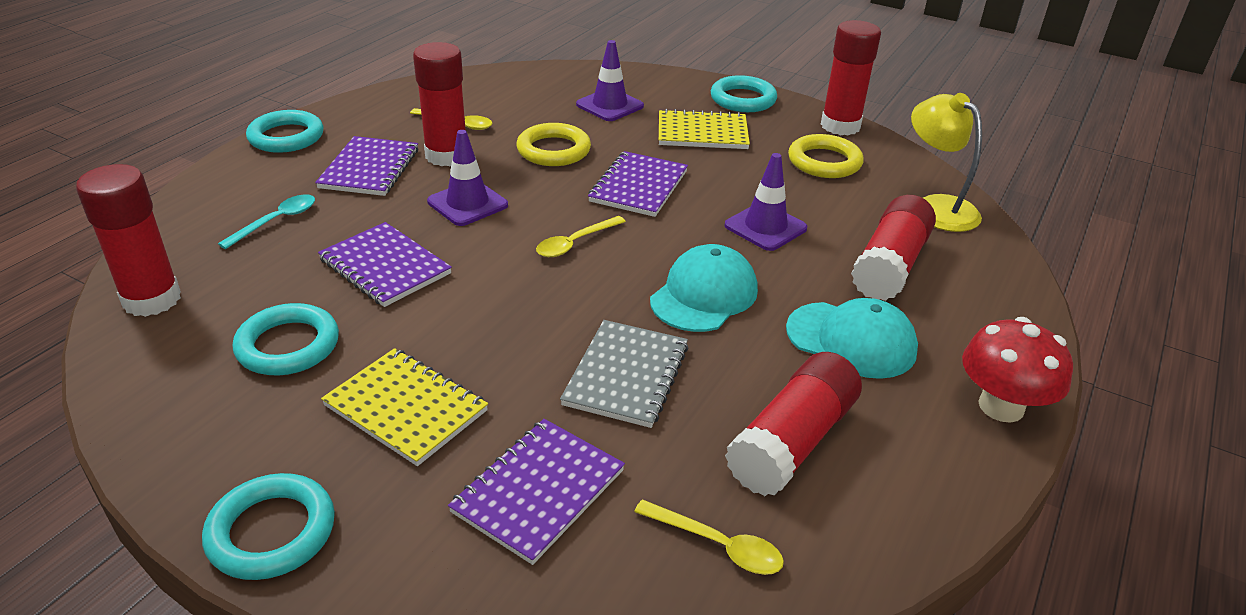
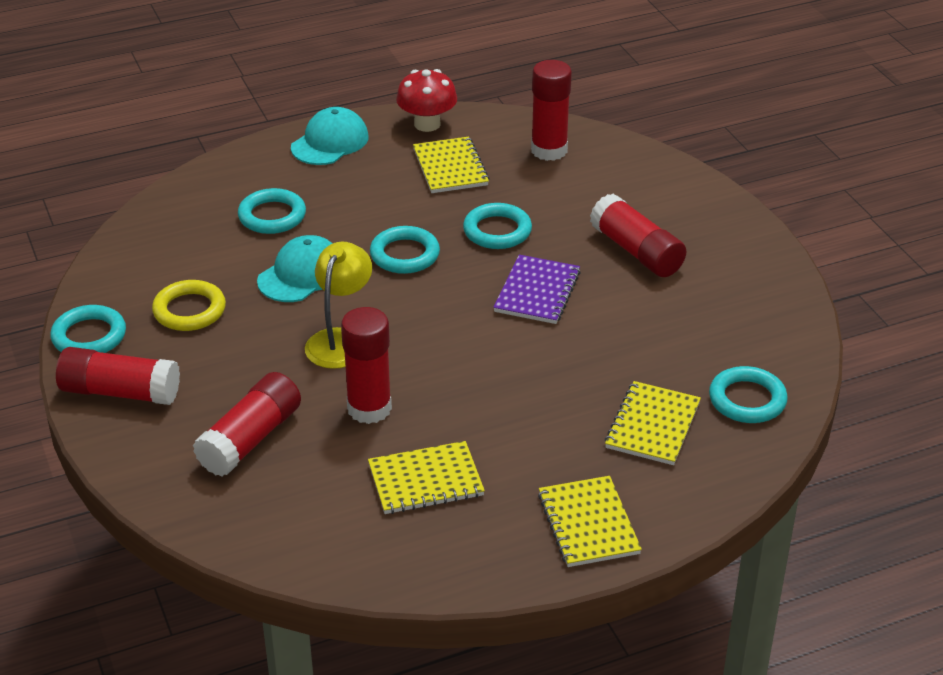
grey notebook: [560,320,689,428] = 1 -> none = 0
purple notebook: [315,136,418,196] [318,222,452,307] [448,419,625,565] [588,151,688,217] = 4 -> [493,255,581,324] = 1
purple traffic cone: [427,130,508,226] [576,40,644,121] [725,153,807,251] = 3 -> none = 0
turquoise ring: [202,473,335,580] [232,303,339,375] [246,110,324,153] [711,75,777,112] = 4 -> [50,305,126,353] [238,188,306,234] [370,226,440,274] [463,203,532,249] [709,366,788,423] = 5
turquoise spoon: [218,194,315,249] = 1 -> none = 0
yellow notebook: [321,348,488,466] [659,109,750,149] = 2 -> [368,441,485,514] [413,136,490,193] [538,476,642,567] [605,381,701,465] = 4
yellow ring: [516,123,591,166] [788,134,864,178] = 2 -> [152,280,226,331] = 1
yellow spoon: [410,108,493,130] [536,216,626,257] [634,500,784,575] = 3 -> none = 0

